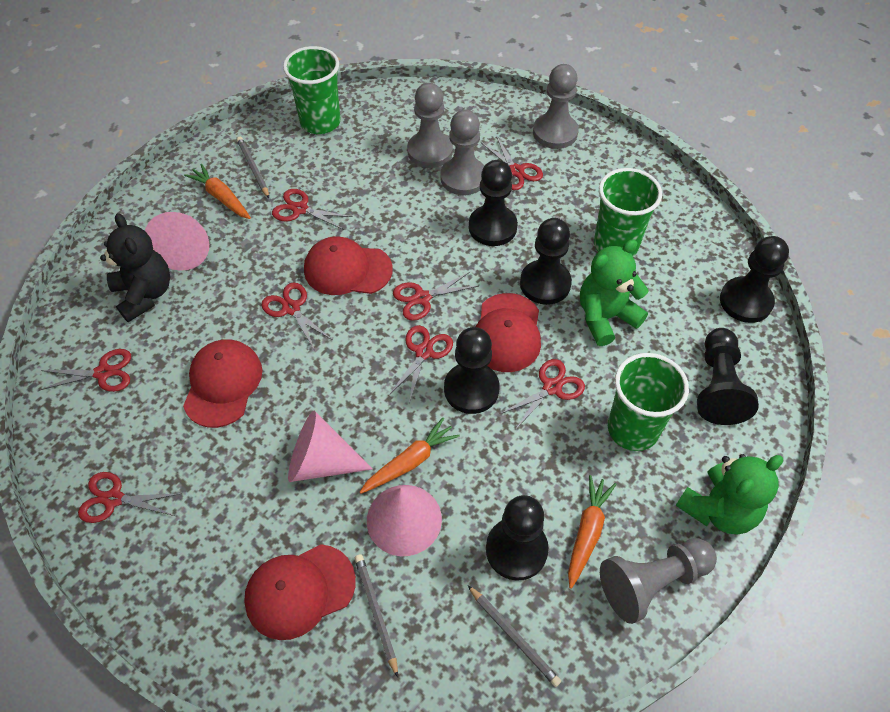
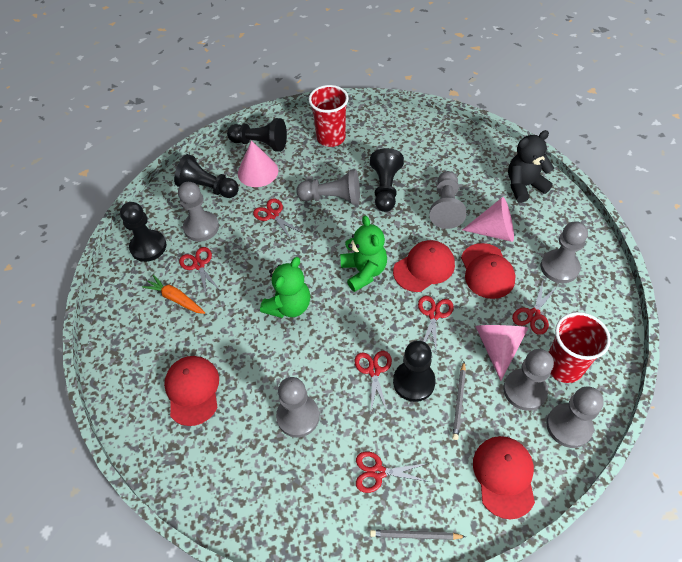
black pawn: [444,327,500,414] [469,160,518,246] [486,495,549,581] [520,218,572,305] [697,328,759,425] [720,236,789,323] = 6 -> [120,202,166,262] [174,154,239,198] [227,118,287,152] [370,148,404,212] [393,340,436,402] = 5
green cup: [283,46,341,134] [594,168,662,257] [608,353,689,451] = 3 -> none = 0
grey pawn: [407,83,453,168] [440,110,484,195] [533,64,578,149] [600,538,717,624] = 4 -> [178,182,219,242] [276,377,320,437] [296,169,360,205] [429,171,466,229] [503,349,554,411] [541,221,588,283] [546,386,604,448] = 7
grey pencil: [237,137,269,198] [354,554,398,678] [468,585,561,687] = 3 -> [370,530,466,540] [452,362,466,440] = 2
orange carrot: [184,164,251,219] [360,418,460,494] [568,475,617,589] = 3 -> [142,275,205,314] = 1
red cup: none = 0 -> [309,85,349,147] [549,312,611,383] = 2
red scissors: [40,349,131,392] [78,472,182,523] [261,283,332,351] [272,189,353,230] [389,325,453,403] [393,272,478,321] [482,135,543,190] [500,359,585,430] = 8 -> [179,247,220,297] [253,198,302,240] [354,351,392,412] [356,451,430,493] [418,296,454,350] [512,281,557,335] = 6

